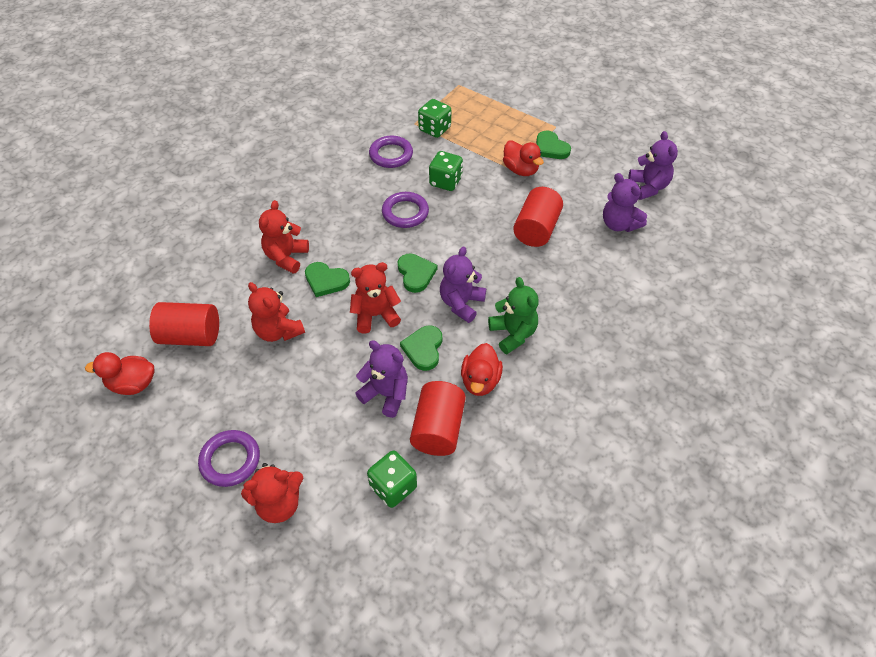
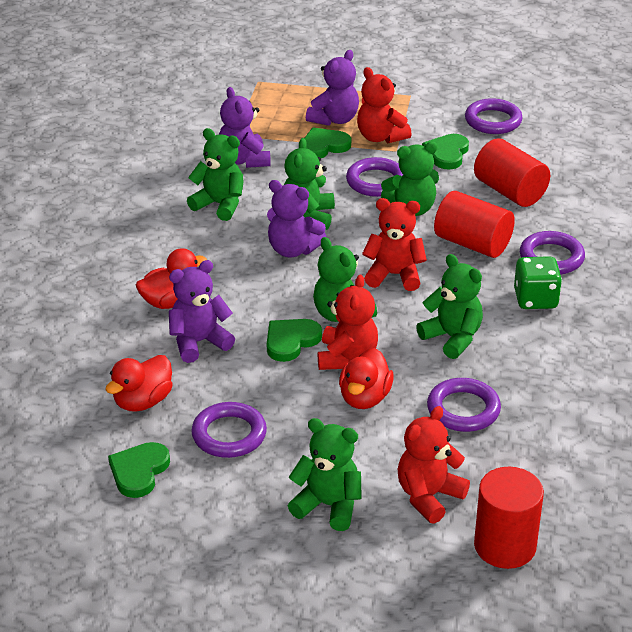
green dice: [367,451,417,508] [418,99,451,138] [429,151,463,191] = 3 -> [514,256,562,309] = 1
green teddy bear: [488,277,539,354] = 1 -> [187,128,243,221] [284,138,335,230] [288,418,362,531] [313,237,377,322] [381,142,439,216] [416,254,483,359] = 6
purple ring: [198,430,260,487] [369,135,413,168] [382,192,429,228] = 3 -> [191,402,267,458] [346,157,403,197] [427,378,501,432] [465,98,523,134] [520,231,585,275] = 5

